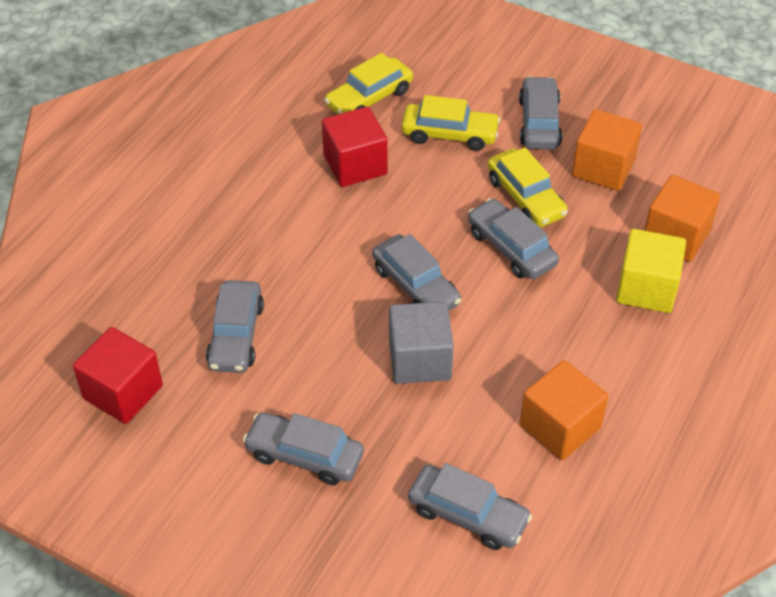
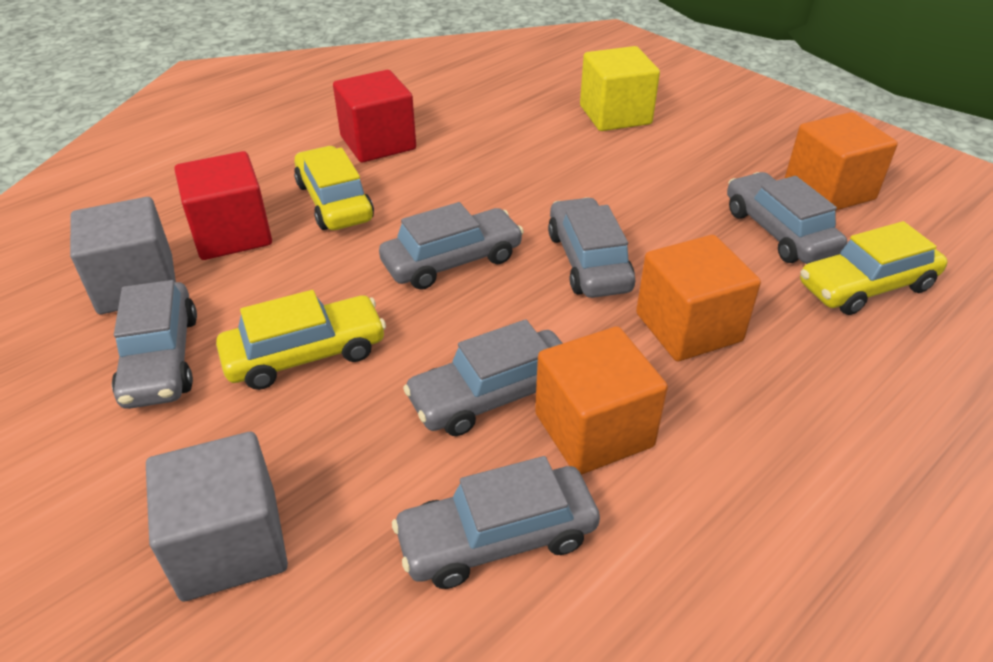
grey cube: [389,301,454,384] = 1 -> [70,197,176,314] [146,432,288,601] = 2

